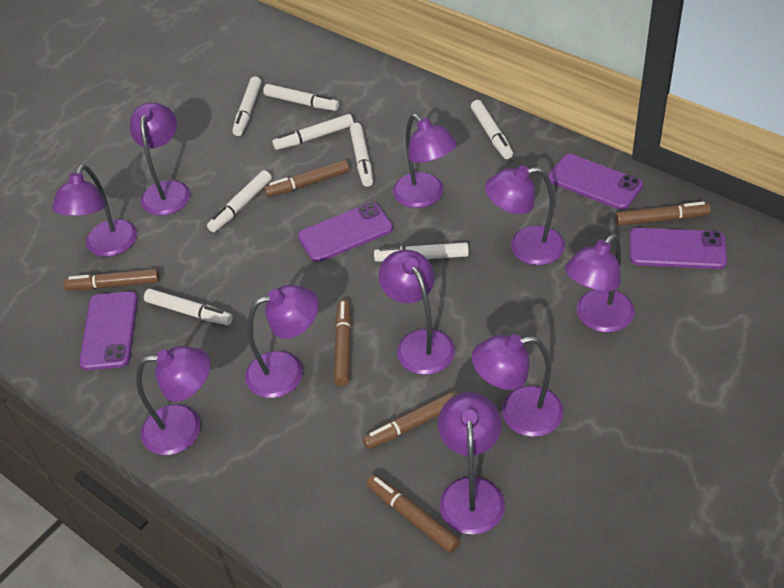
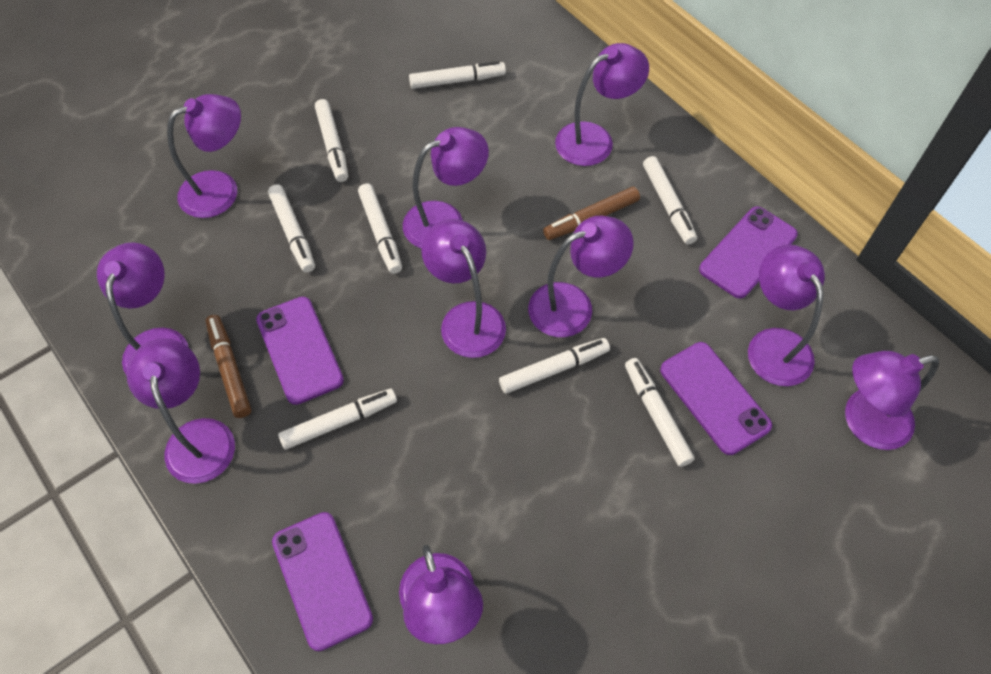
brown marker: [64,268,160,290] [264,160,349,197] [334,300,352,386] [363,390,459,449] [367,475,460,553] [615,202,711,226] = 6 -> [206,315,251,418] [543,187,640,240] = 2

